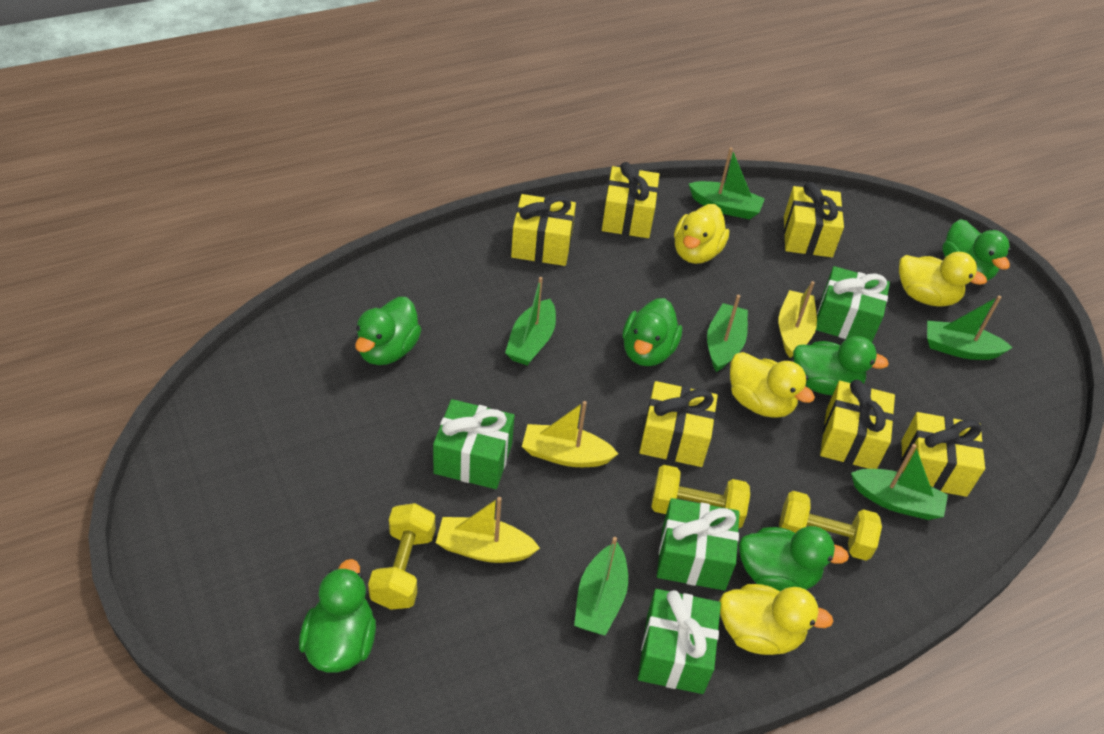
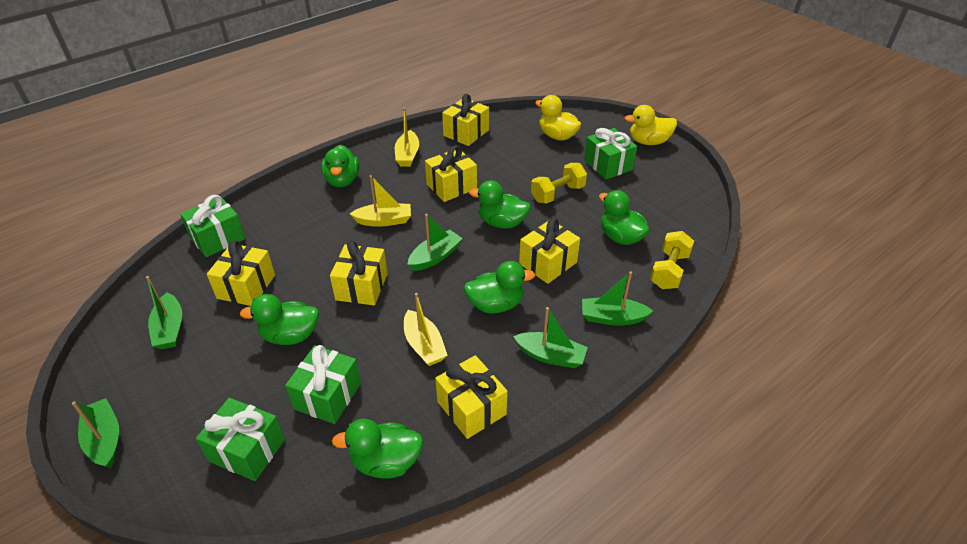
green boat: [505,277,556,366] [574,537,628,636] [689,147,765,220] [707,295,748,372] [851,444,948,520] [927,296,1013,360] = 6 -> [72,398,119,468] [146,276,182,349] [407,214,463,271] [513,307,588,368] [582,271,653,326] = 5
yellow duck: [674,204,729,264] [719,584,834,655] [730,352,815,418] [899,252,987,307] = 4 -> [535,95,581,141] [624,105,677,145] = 2
yellow dumbbell: [368,503,435,610] [651,465,750,528] [779,491,882,561] = 3 -> [531,163,587,204] [650,231,694,289] = 2

